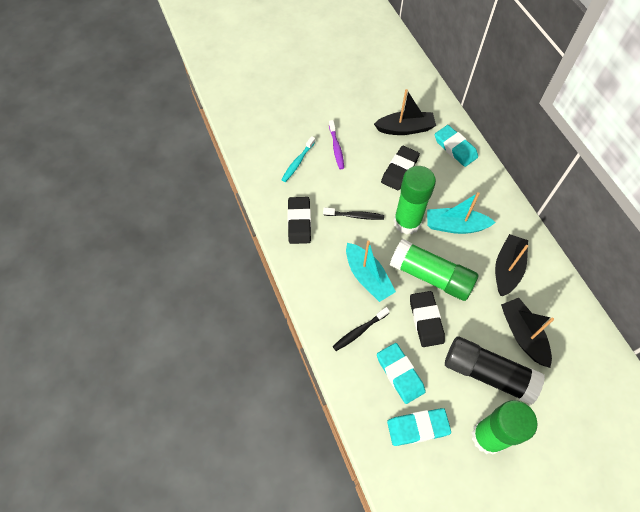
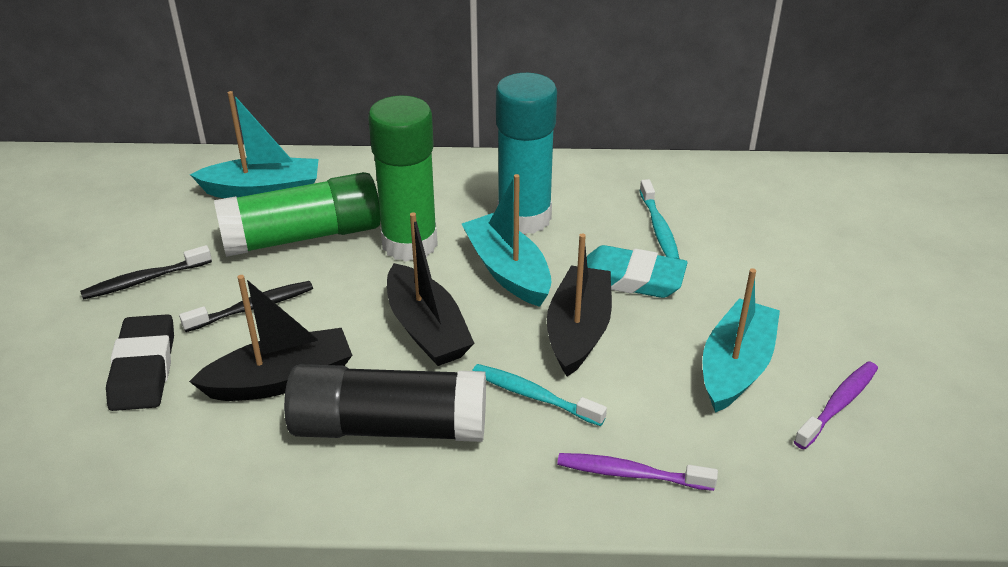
black eraser: [287,197,311,244] [381,146,420,190] [410,291,445,347] = 3 -> [106,314,174,411] = 1
green glue stick: [390,239,478,301] [394,166,436,235] [472,400,538,455] = 3 -> [214,172,381,257] [368,95,438,262] = 2
purple toothbrush: [329,120,344,169] = 1 -> [557,453,718,491] [794,361,878,450] = 2
turquoise boat: [346,240,396,302] [427,192,496,234] = 2 -> [190,91,319,198] [462,174,551,307] [703,268,780,413] = 3
turquoise eraser: [377,343,426,404] [387,408,451,446] [435,125,478,167] = 3 -> [587,245,688,298] = 1
turquoise glue stick: none = 0 -> [496,73,557,234] = 1
turquoise toothbrush: [281,136,315,182] = 1 -> [472,364,607,426] [639,179,679,259] = 2

